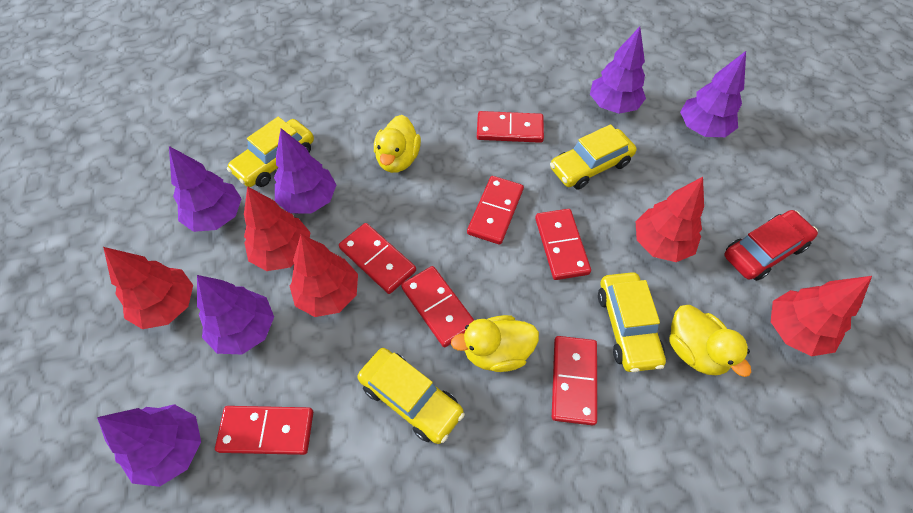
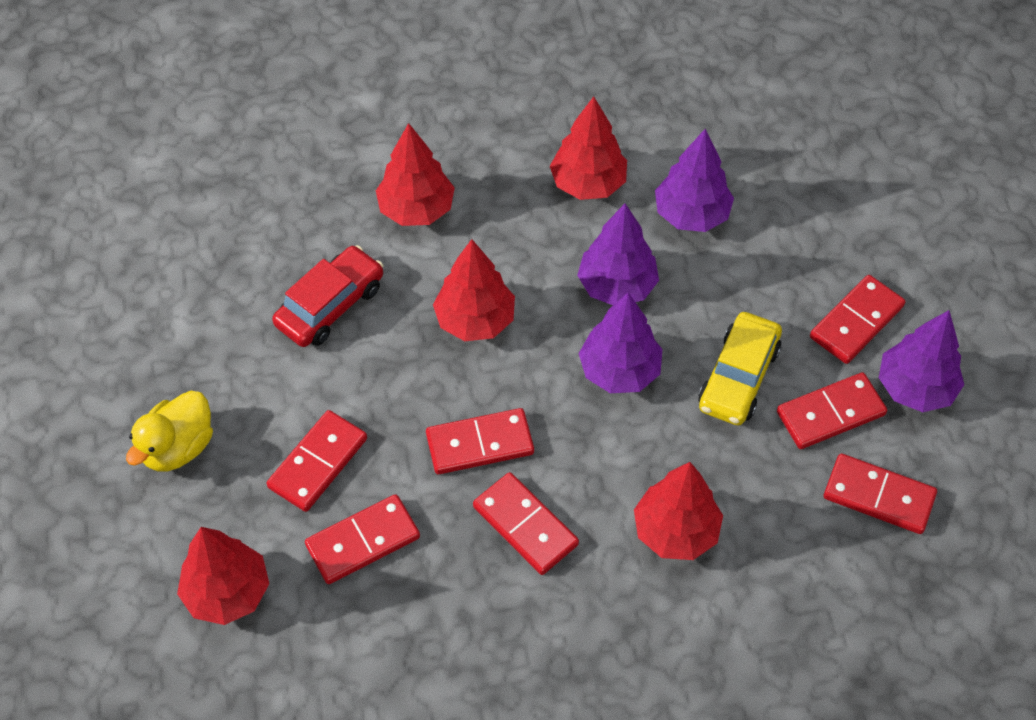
purple tree: [97,404,201,487] [169,146,242,232] [197,275,274,354] [274,128,336,214] [590,27,646,114] [680,51,746,137] = 6 -> [577,203,659,305] [579,292,663,393] [655,129,734,232] [879,310,964,412] = 4
yellow car: [227,117,314,187] [357,348,465,444] [550,124,637,190] [598,272,666,372] = 4 -> [698,312,782,425] = 1
yellow duck: [374,115,421,173] [451,315,539,372] [669,305,751,377] = 3 -> [126,391,213,472] = 1

